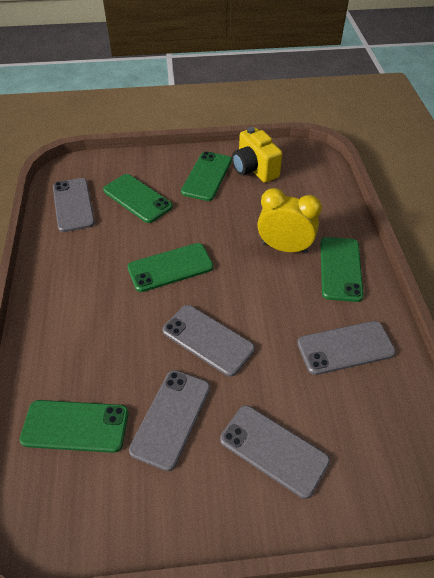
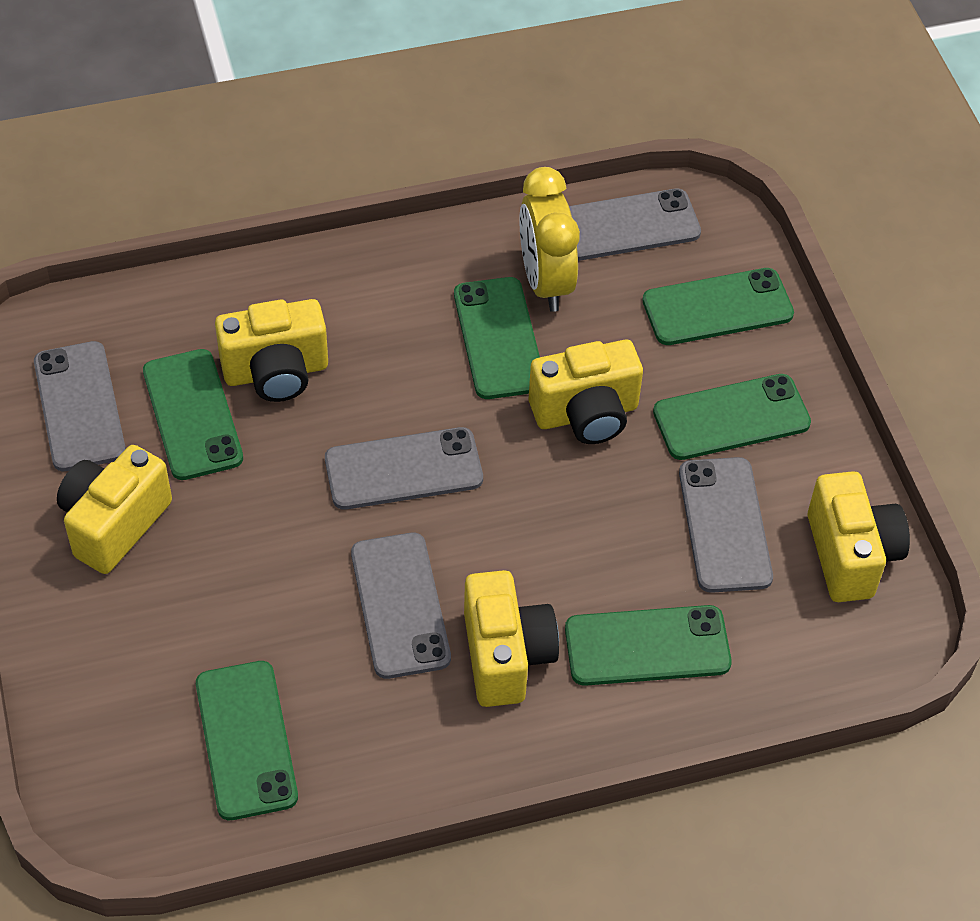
green phone: [20,400,129,453] [103,174,173,223] [127,243,213,292] [181,151,232,201] [320,237,364,302] = 5 -> [143,349,243,480] [196,661,298,820] [454,277,540,399] [565,605,732,686] [642,268,794,345] [653,374,811,460] = 6
yellow camera: [232,127,282,183] = 1 -> [57,445,172,574] [215,299,328,402] [464,570,559,707] [529,340,643,444] [807,471,910,602] = 5

